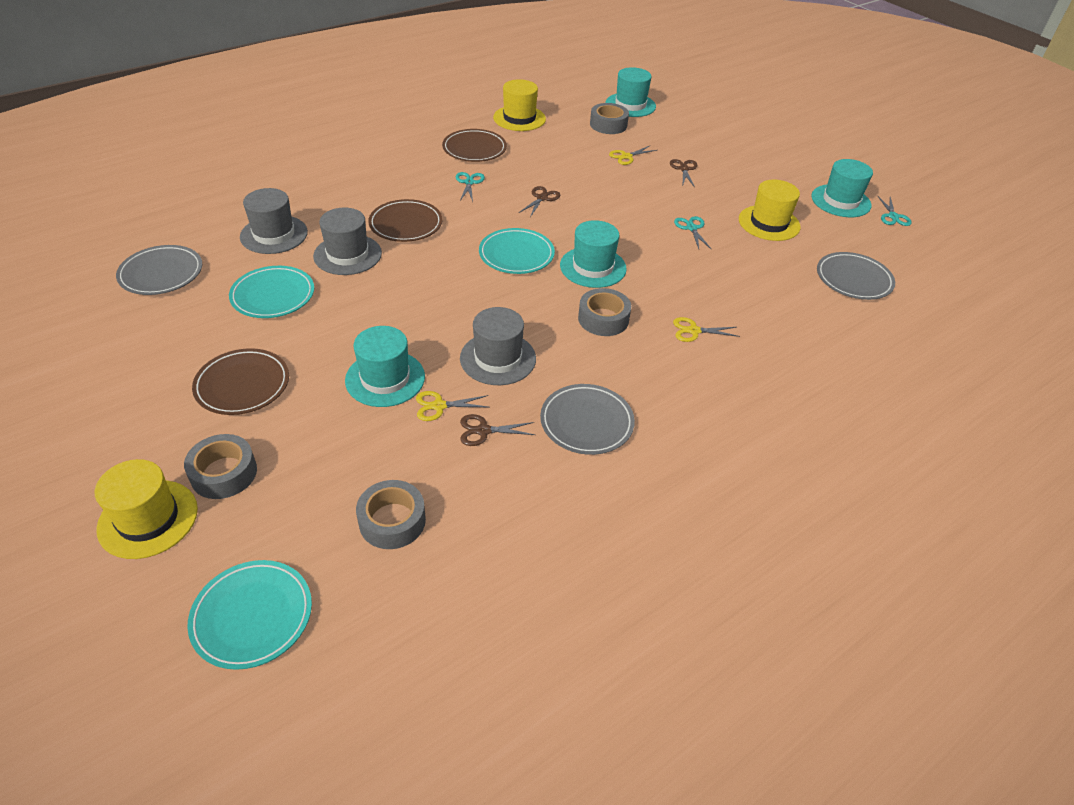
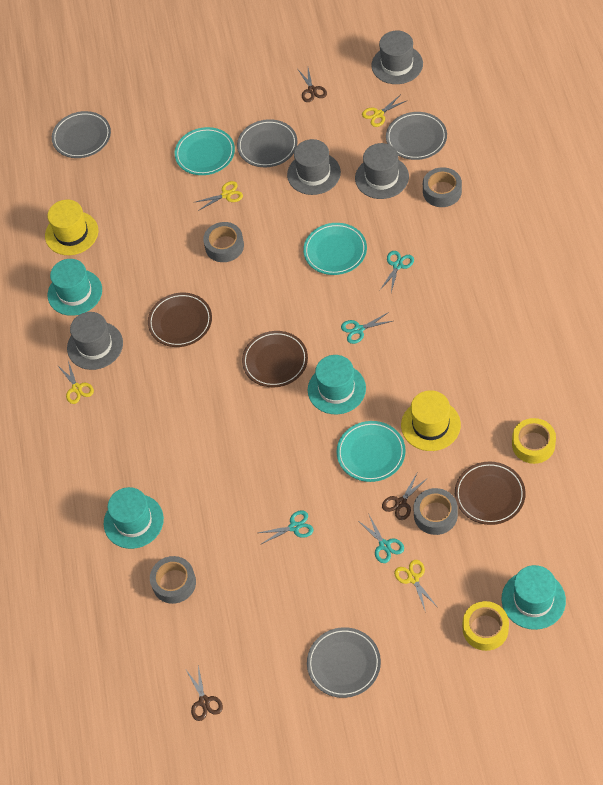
grey hat: [240,188,308,254] [313,208,382,275] [460,307,536,385] = 3 -> [67,312,123,370] [287,139,341,195] [355,143,409,199] [371,31,423,84] = 4
grey plate: [116,245,202,295] [540,384,635,455] [817,252,895,300] = 3 -> [52,111,111,158] [237,119,298,167] [307,627,381,698] [386,112,447,160] = 4
turquoise scissors: [456,172,485,202] [674,216,712,250] [878,196,912,226] = 3 -> [258,510,314,544] [341,312,392,344] [360,513,404,563] [380,251,414,293] = 4
yellow hat: [95,459,198,559] [493,79,546,131] [739,180,801,241] = 3 -> [45,200,99,255] [401,390,461,451] = 2
yellow scissors: [416,391,488,421] [609,146,657,165] [673,317,740,342] = 3 -> [57,361,94,404] [193,181,243,211] [362,95,408,127] [394,560,436,610] = 4
yellow tape: none = 0 -> [463,601,509,651] [512,418,556,464] = 2

